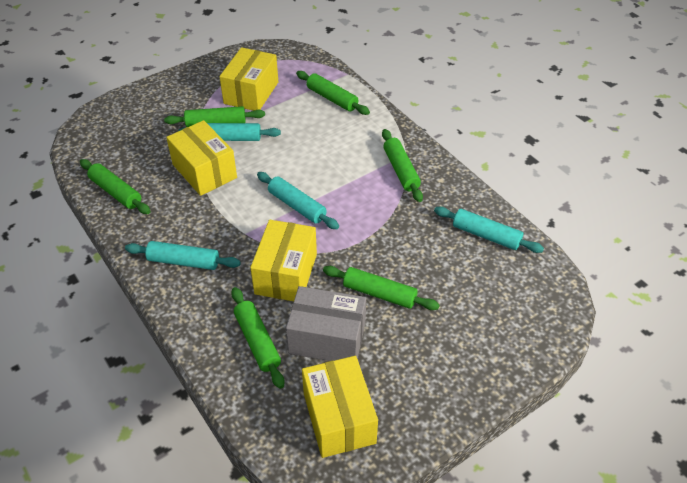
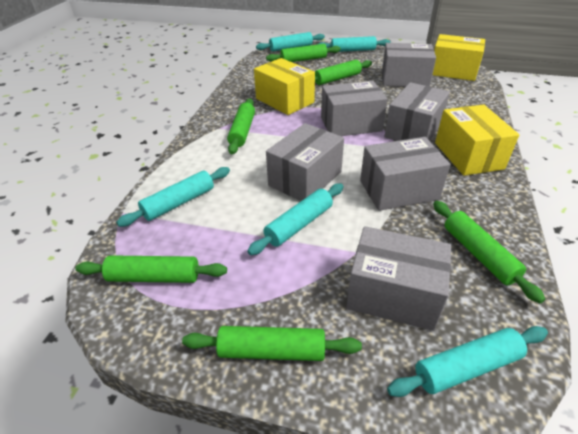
grey box: [286,286,366,361] = 1 -> [266,123,344,201] [321,81,388,136] [346,226,451,331] [360,137,450,211] [382,43,436,87] [384,82,450,141] = 6
turquoise rolling pin: [125,241,241,270] [178,123,281,141] [257,172,339,229] [434,206,544,253] = 4 -> [116,167,230,227] [247,183,343,255] [256,32,325,52] [317,36,391,52] [387,326,548,397] = 5
yellow box: [166,120,237,196] [219,47,278,111] [250,220,317,301] [302,356,378,458] = 4 -> [254,58,315,115] [433,34,485,81] [435,104,519,176] = 3

